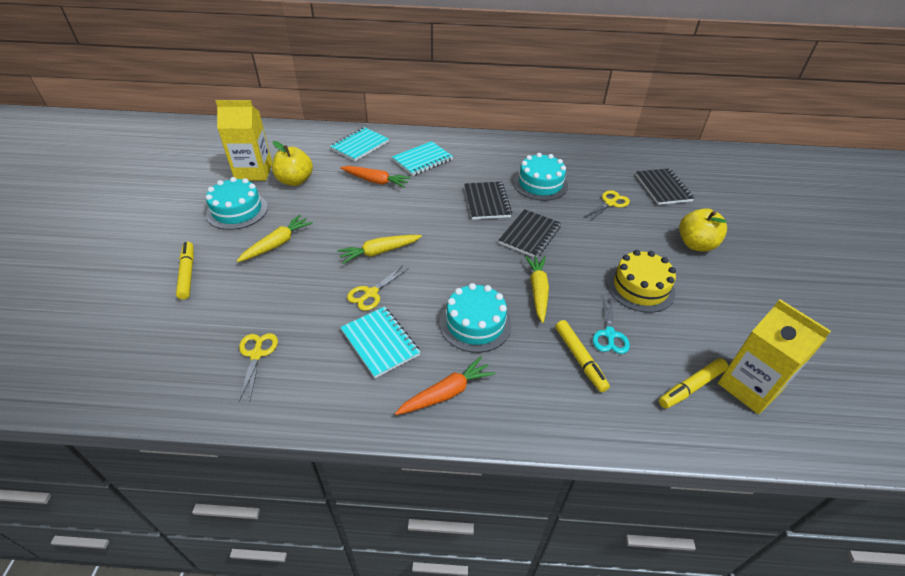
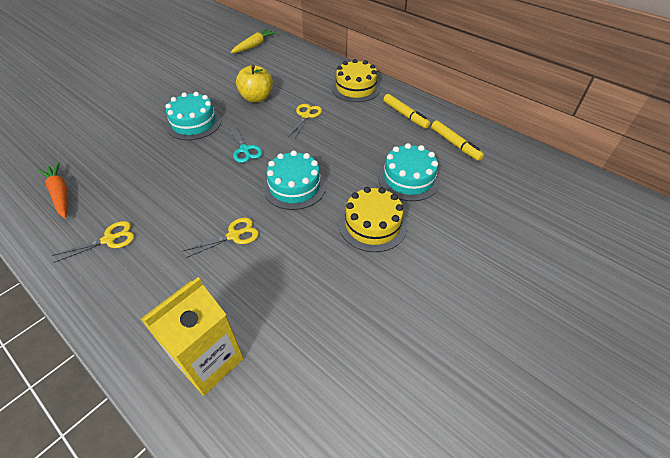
black notebook: [464,182,512,219] [499,209,561,257] [636,168,694,205] = 3 -> none = 0
orange carrot: [340,166,411,188] [395,356,495,415] = 2 -> [38,162,68,218] = 1
turquoise notebook: [330,127,389,161] [340,307,420,378] [392,141,453,176] = 3 -> none = 0
yellow apple: [272,141,313,186] [679,208,727,252] = 2 -> [236,65,273,102] = 1
yellow cake: [607,250,676,313] = 1 -> [332,59,381,102] [339,187,407,252] = 2
yellow carrot: [237,215,313,262] [337,235,422,264] [525,256,549,323] = 3 -> [231,29,277,53] = 1
yellow carton: [216,100,272,181] [718,299,831,414] = 2 -> [141,277,244,396] = 1
yellow marker: [176,242,194,300] [556,320,610,392] [659,358,728,408] = 3 -> [383,94,431,129] [431,120,484,161] = 2

